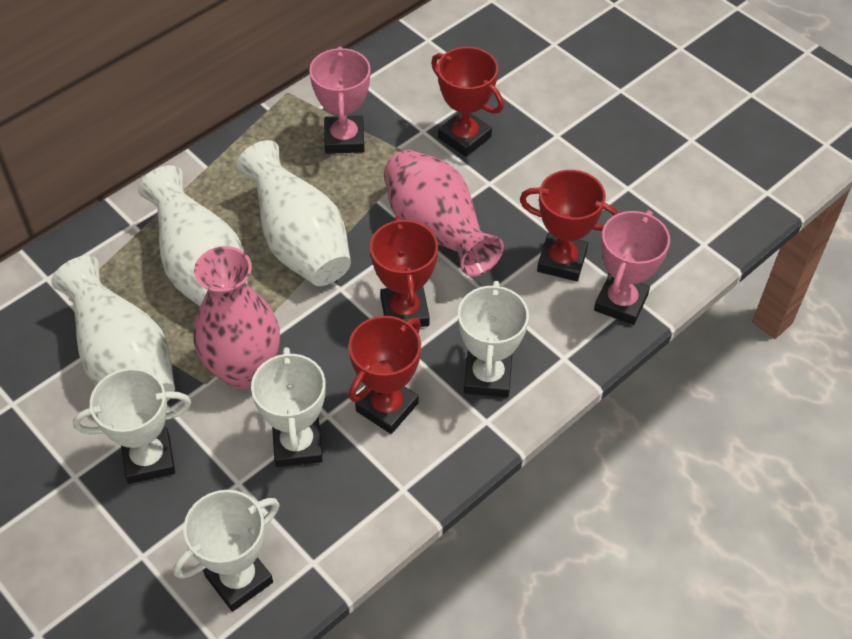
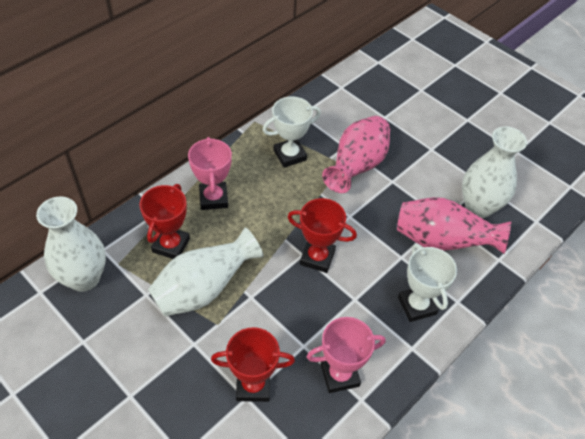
red trophy: [349,316,421,434] [370,216,438,327] [431,47,504,157] [520,170,619,281] = 4 -> [139,184,190,259] [211,327,295,402] [288,198,357,273] = 3
white trophy: [73,368,191,484] [174,490,279,612] [251,347,326,467] [458,281,529,398] = 4 -> [263,96,321,168] [398,244,457,322] = 2

